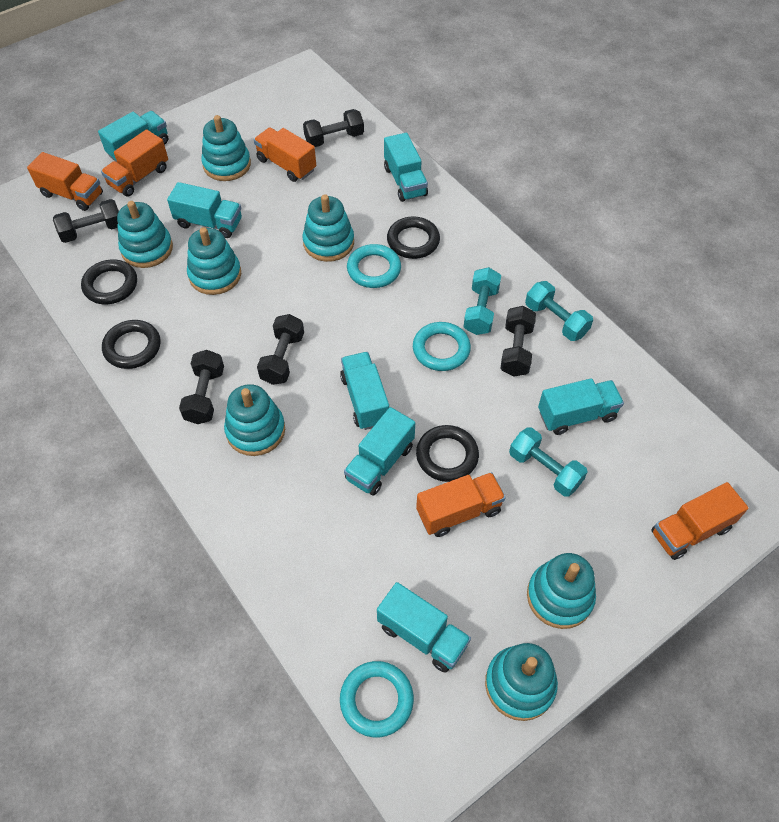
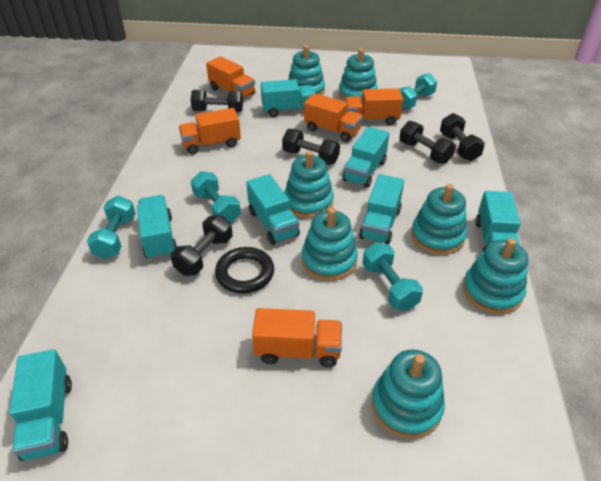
black ring: [81,260,137,304] [102,320,160,369] [387,217,440,259] [416,425,479,482] = 4 -> [215,247,274,294] = 1
turquoise dumbbell: [464,267,501,335] [509,427,588,497] [525,281,593,341] = 3 -> [87,196,136,259] [191,171,241,223] [362,242,423,311] [400,73,437,110] = 4
turquoise ring: [340,661,414,737] [347,244,401,288] [413,322,471,371] = 3 -> none = 0

